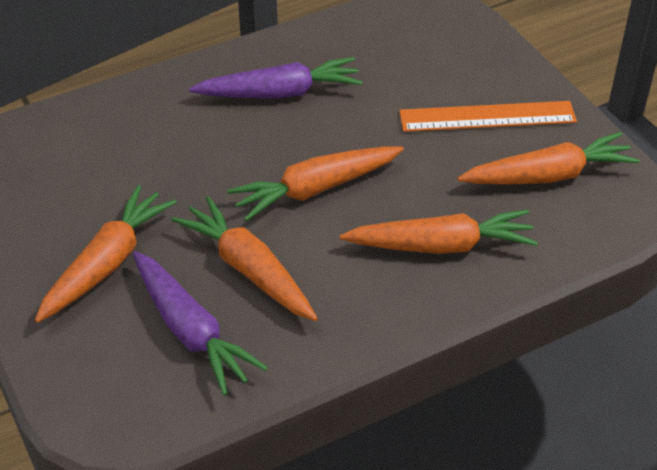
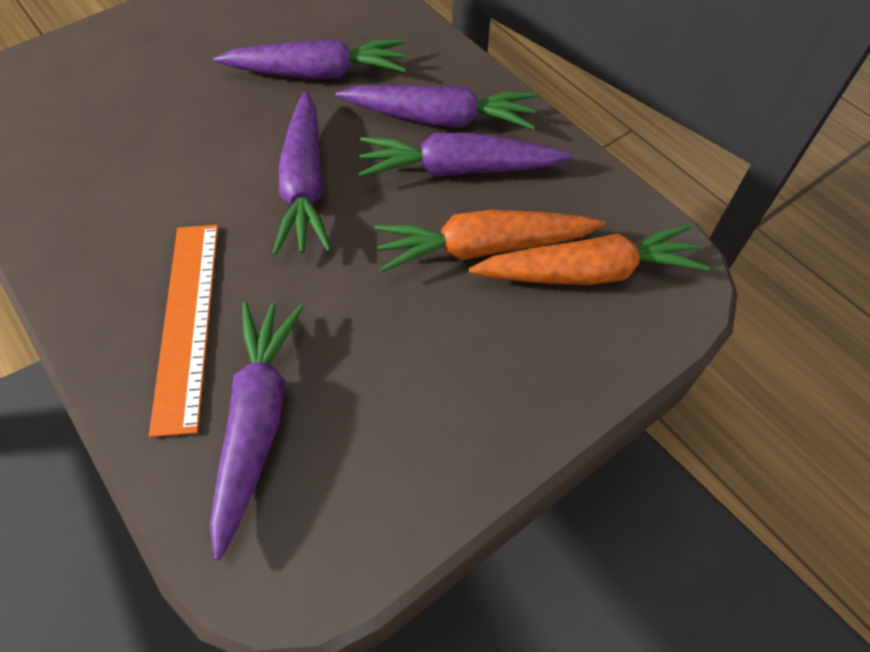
orange carrot: [35,185,177,323] [172,196,318,321] [227,147,404,221] [340,210,538,254] [457,132,640,184] = 5 -> [374,210,605,273] [469,223,710,285] = 2
purple carrot: [133,252,268,396] [189,57,363,99] = 2 -> [210,302,304,560] [213,38,406,79] [272,91,332,255] [335,85,537,130] [358,132,573,177] = 5

